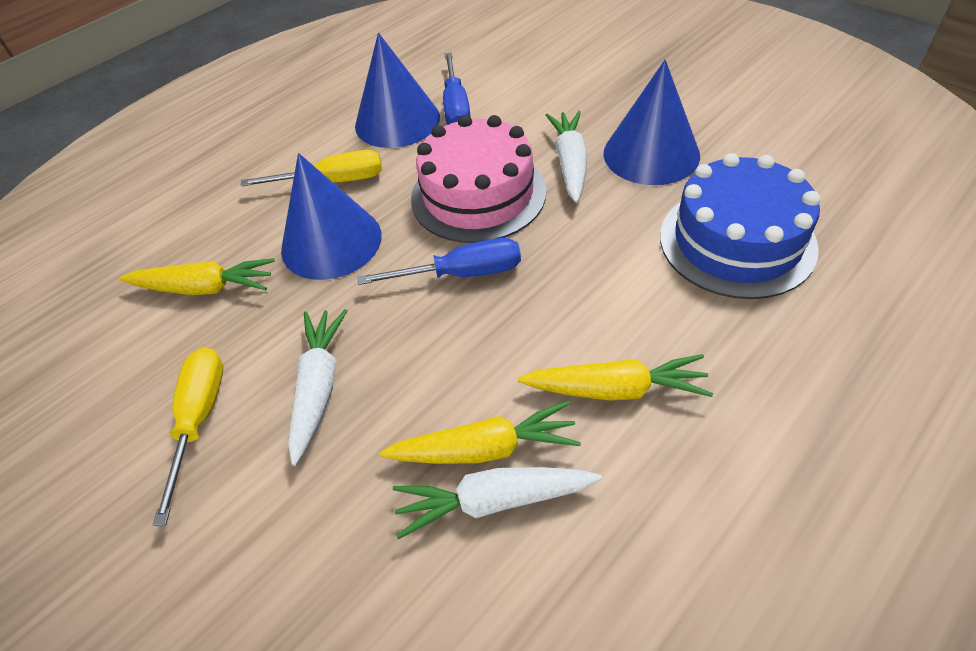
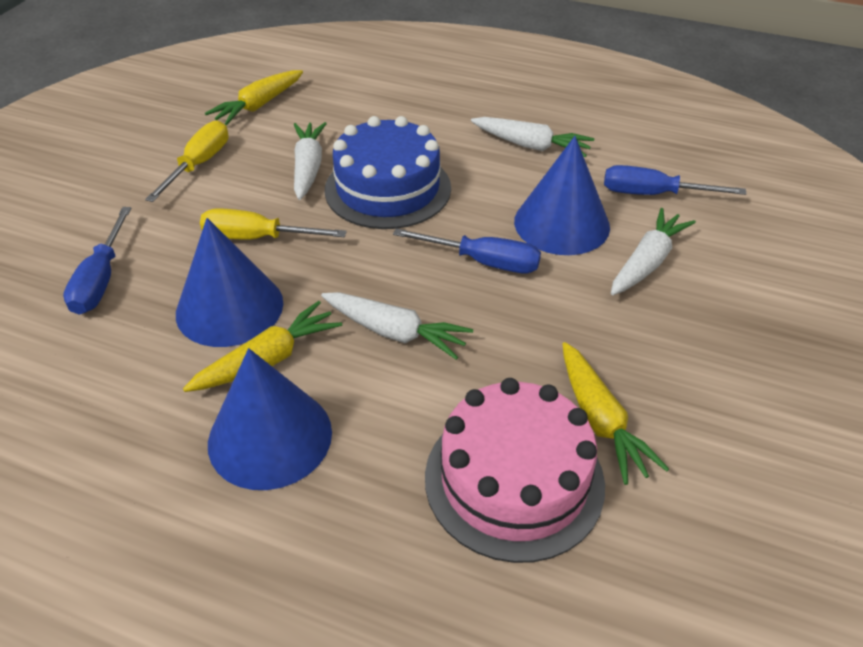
blue screwdriver: [358,238,521,285] [443,52,471,125] = 2 -> [63,207,132,315] [393,228,541,273] [604,165,746,195] = 3
white carrot: [288,309,347,466] [393,467,602,539] [546,111,587,203] = 3 -> [294,122,327,200] [321,292,473,360] [471,117,594,157] [611,208,696,295] = 4

